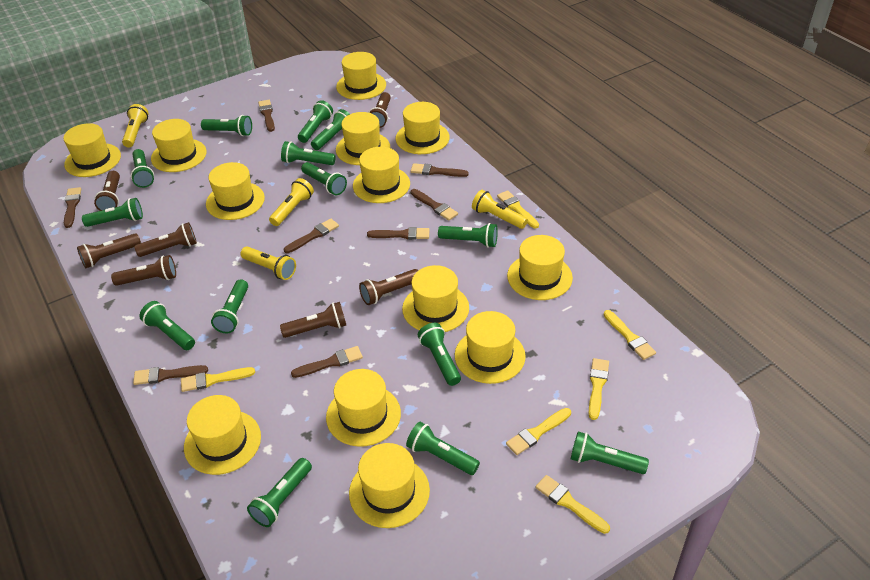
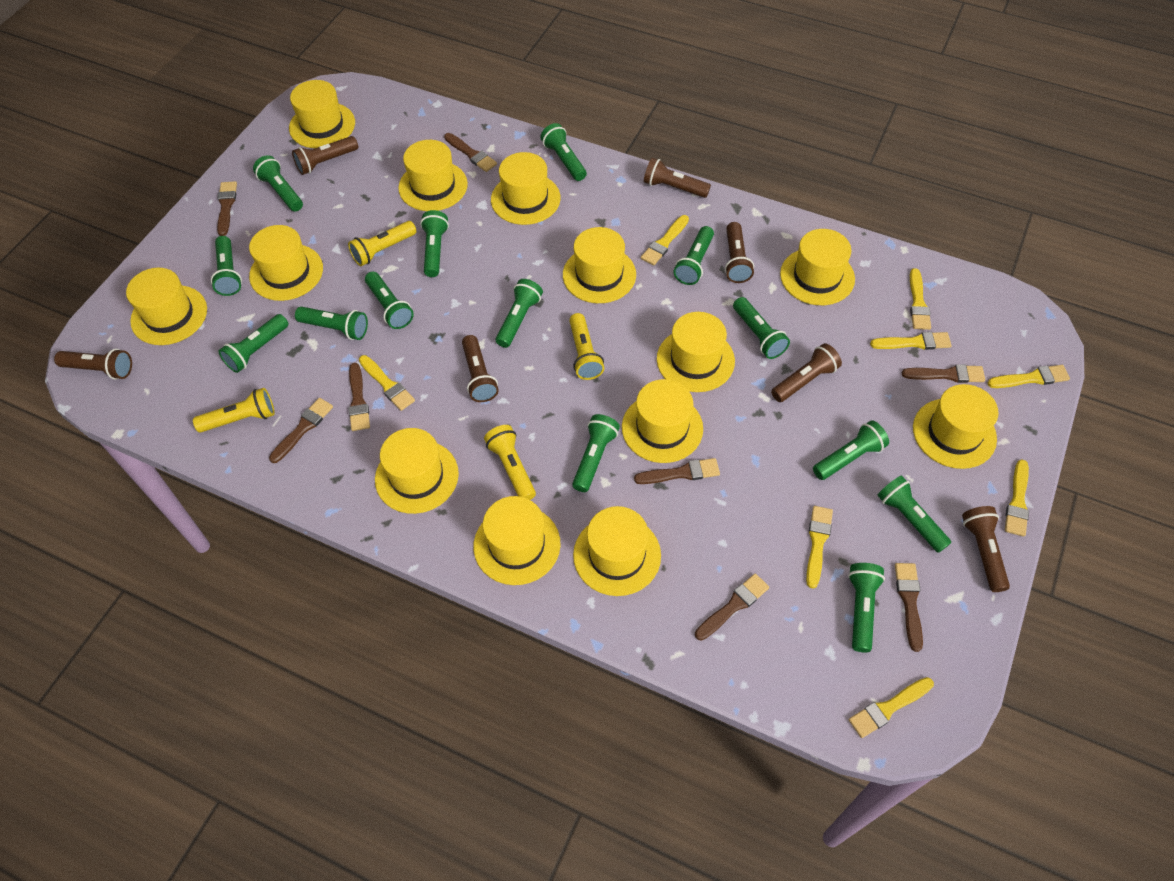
yellow brush: [181,367,255,392] [497,190,539,228] [506,408,571,455] [535,475,610,534] [589,358,609,420] [604,310,656,360] = 6 -> [359,355,415,411] [641,215,689,265] [806,506,833,589] [849,677,934,738] [870,332,952,350] [910,268,931,330] [987,365,1070,388] [1005,459,1029,537] = 8

